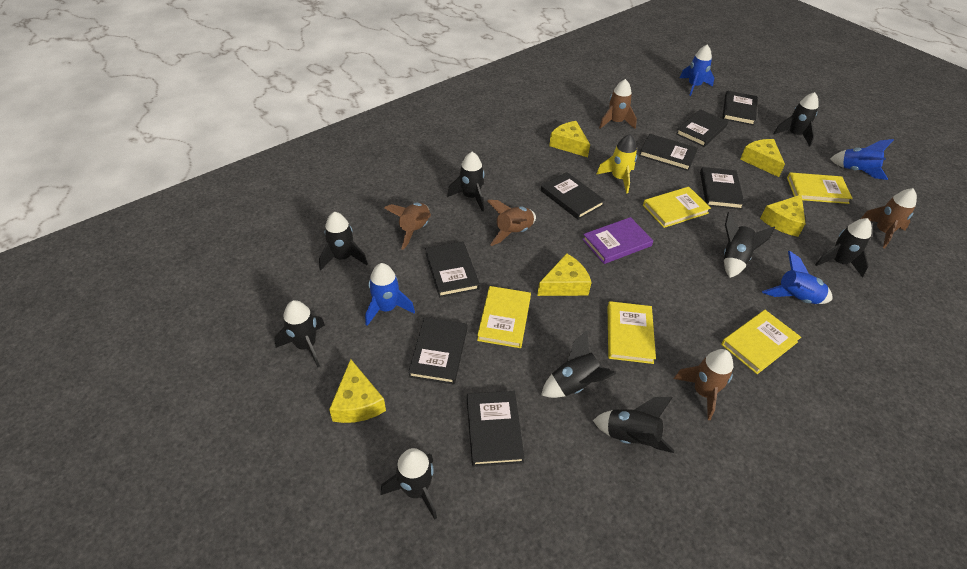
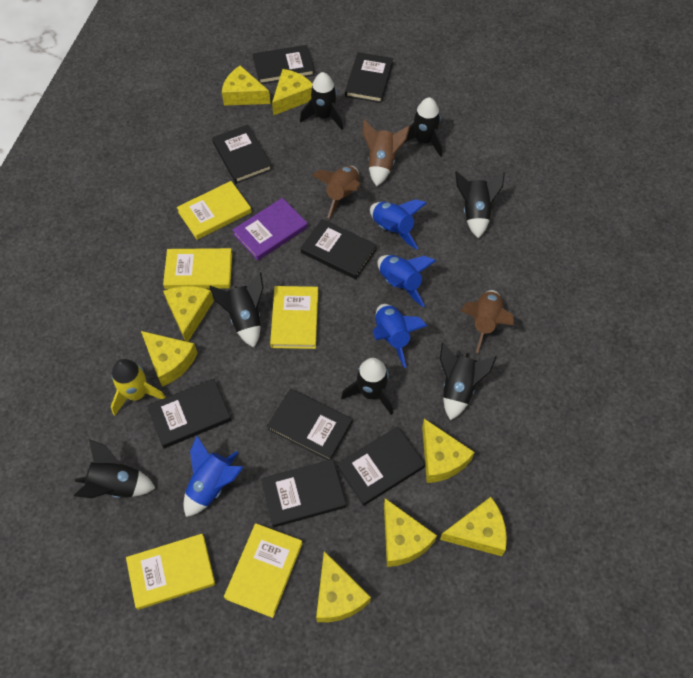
black rocket: [274,300,325,367] [319,212,368,270] [380,448,437,520] [447,152,484,211] [541,330,617,398] [593,397,674,453] [724,212,775,278] [773,92,818,147] [815,218,872,278] = 9 -> [74,439,155,498] [209,273,264,347] [300,72,343,130] [341,358,393,415] [404,97,442,157] [440,342,497,421] [455,171,505,238] = 7
brown rocket: [384,203,431,250] [487,200,536,246] [599,79,637,129] [674,349,733,420] [860,188,917,248] = 5 -> [312,166,360,218] [363,119,410,186] [461,290,514,353] = 3
yellow cheese: [329,359,386,423] [537,253,592,296] [549,121,590,157] [740,139,785,177] [760,194,806,237] = 5 -> [141,331,198,387] [163,286,214,342] [222,66,271,106] [272,69,312,116] [316,551,371,622] [384,498,437,567] [422,419,475,483] [440,497,507,556] = 8

